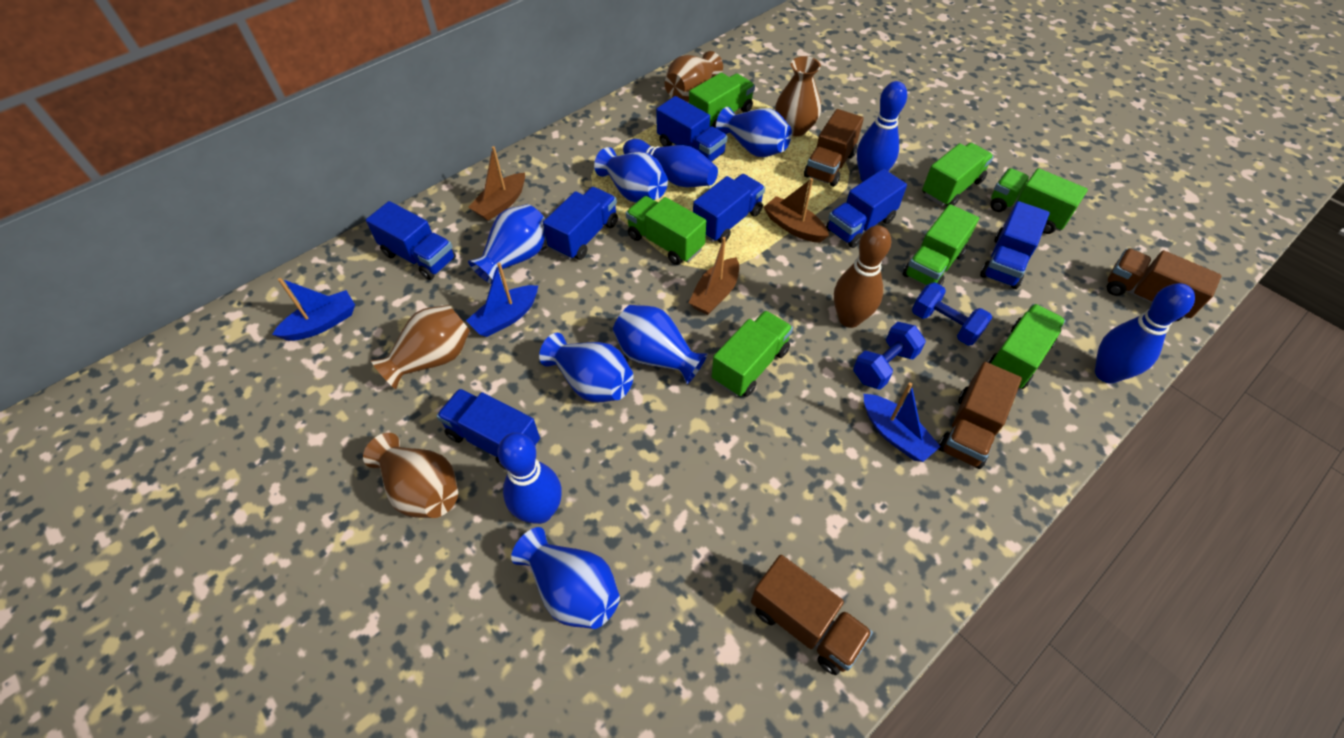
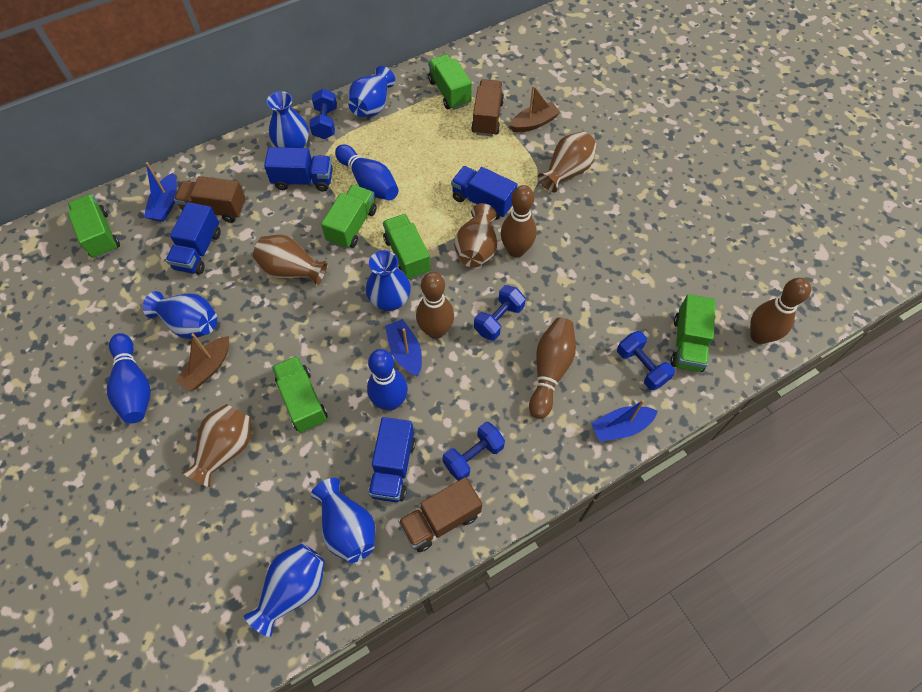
blue bowling pin: [498,433,562,524] [623,139,718,187] [857,81,907,182] [1095,283,1195,384] = 4 -> [107,333,151,424] [335,144,399,200] [367,349,408,411] = 3
blue dumbbell: [853,322,926,390] [912,282,992,346] = 2 -> [309,89,337,139] [443,422,505,481] [474,285,526,341] [617,331,675,390] = 4
blue truck: [366,201,456,280] [436,389,540,469] [543,187,618,260] [656,96,727,162] [693,174,765,243] [826,169,907,248] [980,201,1050,289] = 7 -> [166,202,221,274] [264,147,333,191] [368,417,416,502] [451,166,518,220] = 4
brown boat: [468,146,525,221] [688,237,739,315] [764,178,829,243] = 3 -> [176,333,229,391] [509,85,560,132] = 2
brown bowling pin: [834,225,891,328] = 1 -> [416,272,454,339] [501,185,537,257] [529,317,576,419] [750,278,811,344] = 4
brown truck: [751,555,873,675] [804,109,864,187] [939,362,1022,469] [1107,248,1221,322] = 4 -> [174,176,246,223] [398,477,482,552] [471,79,504,136] = 3
green truck: [626,196,706,265] [689,72,755,128] [712,311,793,397] [903,204,979,286] [922,143,994,206] [988,304,1066,389] [990,168,1088,234] = 7 -> [68,194,120,258] [272,356,328,433] [321,185,377,249] [383,214,431,280] [428,54,472,110] [671,294,716,372] = 6

